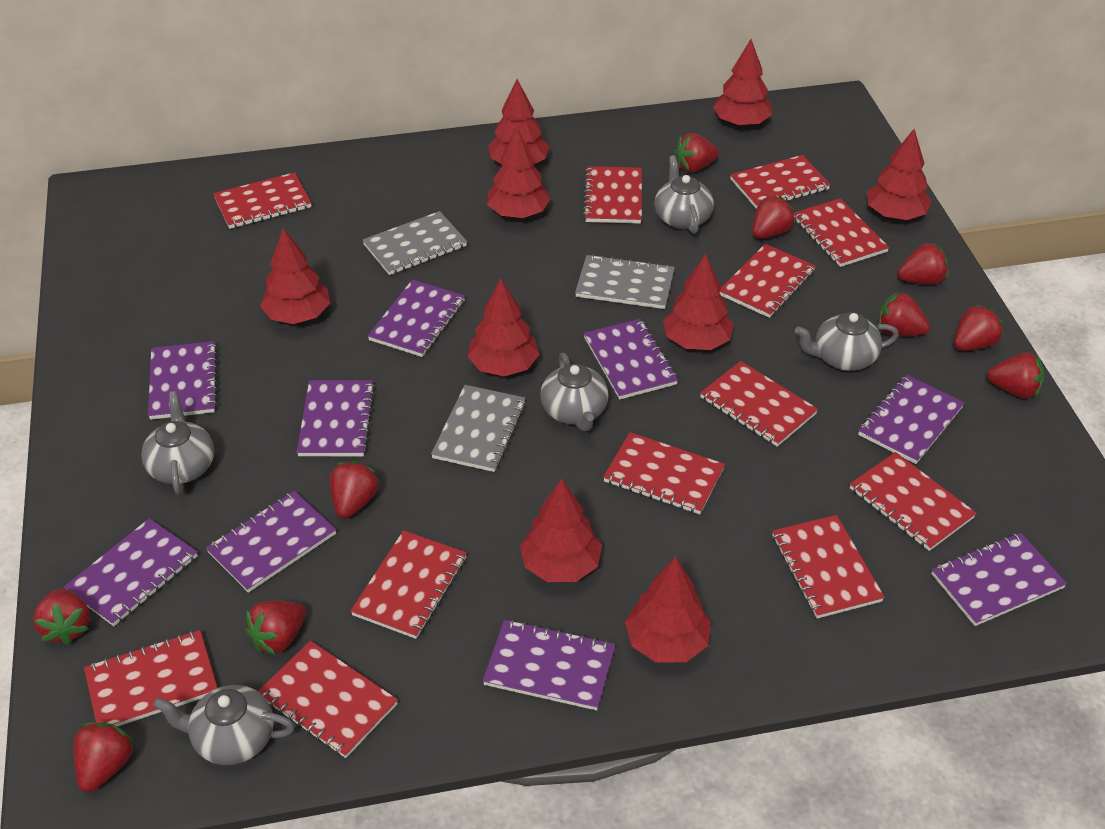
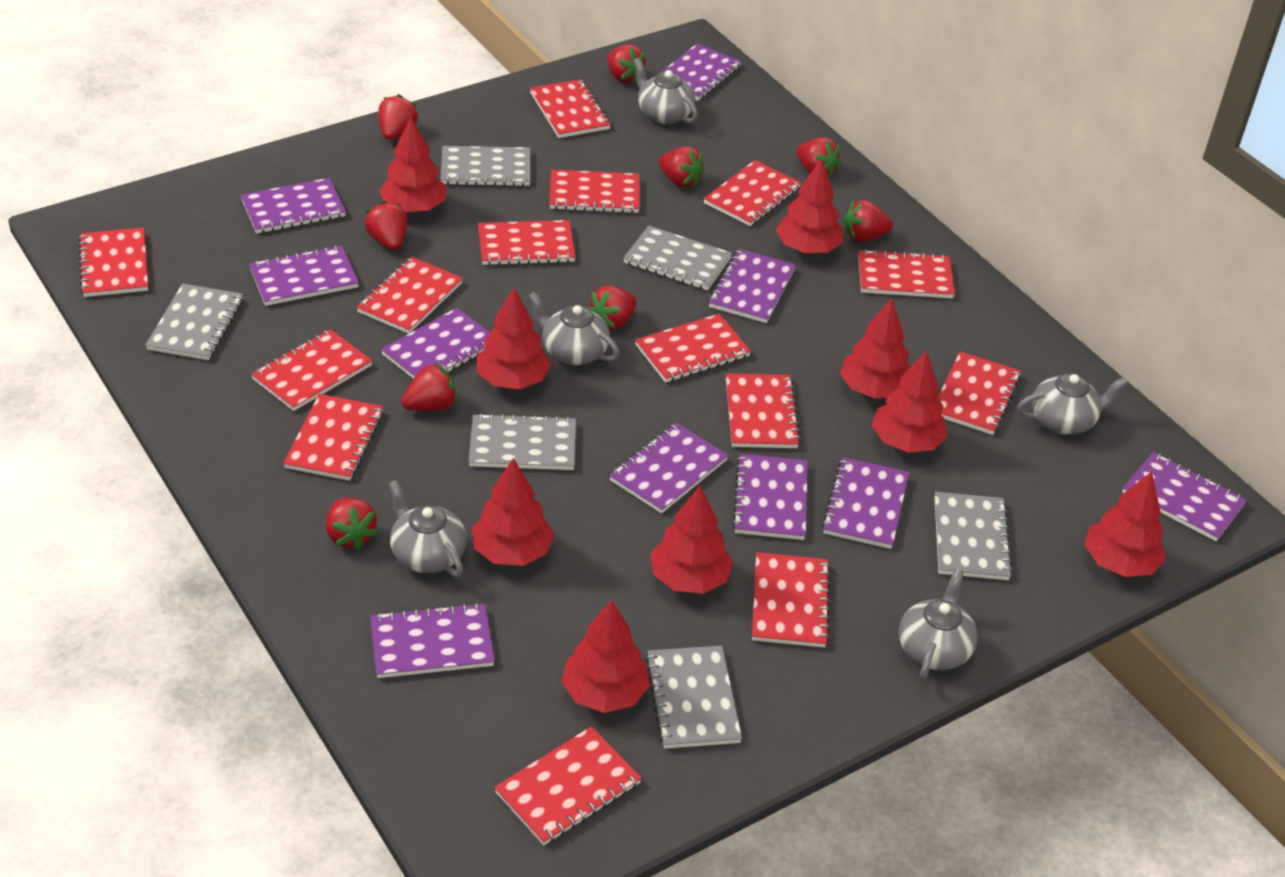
grey notebook: [363,211,467,275] [431,385,526,472] [575,254,675,309] = 3 -> [146,283,243,360] [441,146,530,186] [469,413,576,470] [623,226,732,291] [646,645,742,749] [934,492,1013,580] = 6
purple notebook: [64,518,198,626] [148,341,218,420] [206,491,336,593] [297,380,375,456] [368,280,465,357] [483,619,615,711] [584,319,678,400] [858,375,965,464] [931,533,1067,626] = 9 -> [241,178,346,234] [249,245,359,306] [370,603,495,678] [381,308,490,379] [609,423,728,514] [660,43,742,101] [708,249,796,323] [732,454,808,540] [822,457,909,549] [1122,452,1247,541] = 10
red notebook: [84,630,217,727] [213,172,312,229] [258,640,398,758] [350,530,467,639] [583,166,642,223] [603,432,725,514] [700,361,818,447] [719,244,816,318] [730,155,831,209] [772,515,885,619] [794,198,889,267] [850,452,977,551] = 12 -> [78,227,148,297] [251,329,372,411] [283,394,384,481] [356,257,463,334] [478,220,575,265] [494,726,642,845] [530,79,611,138] [549,170,640,213] [635,314,751,383] [703,160,801,226] [726,373,801,448] [752,552,830,648] [858,249,955,298] [938,351,1021,435] = 14
red strawberry: [33,588,90,645] [73,723,135,792] [245,601,306,655] [330,461,379,518] [674,133,719,173] [752,195,795,239] [878,292,930,336] [898,243,948,284] [954,304,1004,351] [987,353,1044,398] = 10 -> [326,497,378,550] [365,201,407,250] [378,94,418,140] [401,363,457,411] [588,286,637,330] [607,44,647,84] [659,146,705,188] [796,137,841,178] [845,200,893,242] = 9

